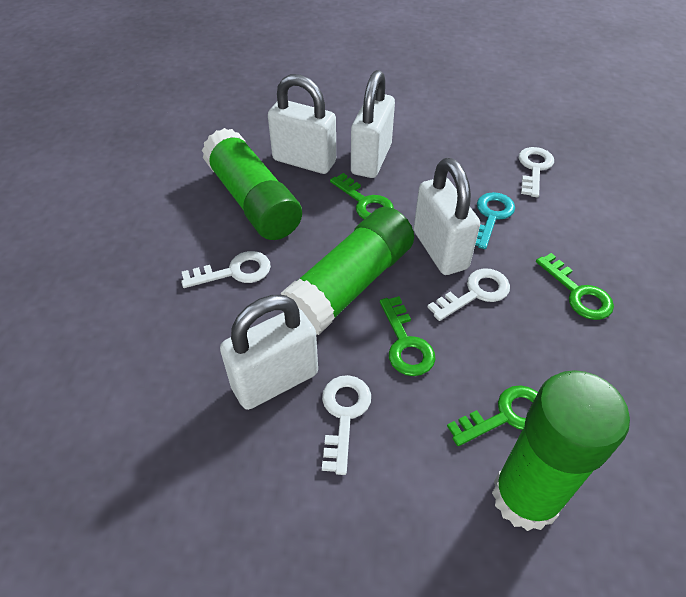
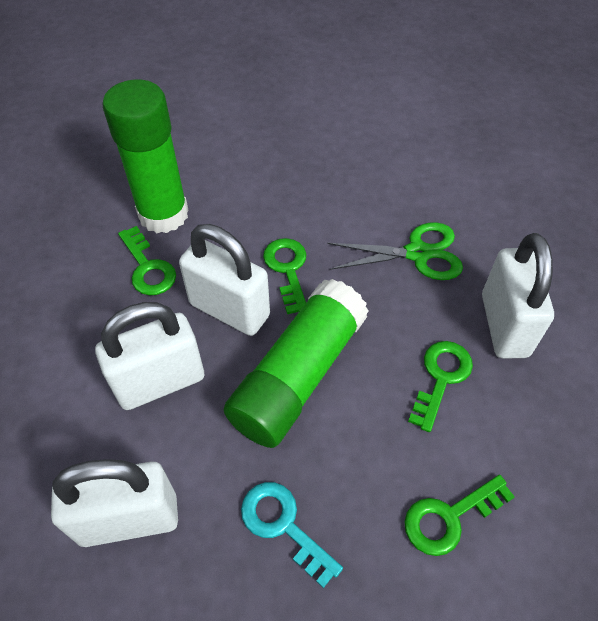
green glue stick: [202,128,302,240] [281,207,414,335] [492,370,630,531] = 3 -> [102,79,189,233] [224,279,369,448] = 2
green scissors: none = 0 -> [327,222,463,280] = 1
white key: [181,251,271,288] [322,375,371,475] [428,268,510,321] [519,147,554,197] = 4 -> none = 0

